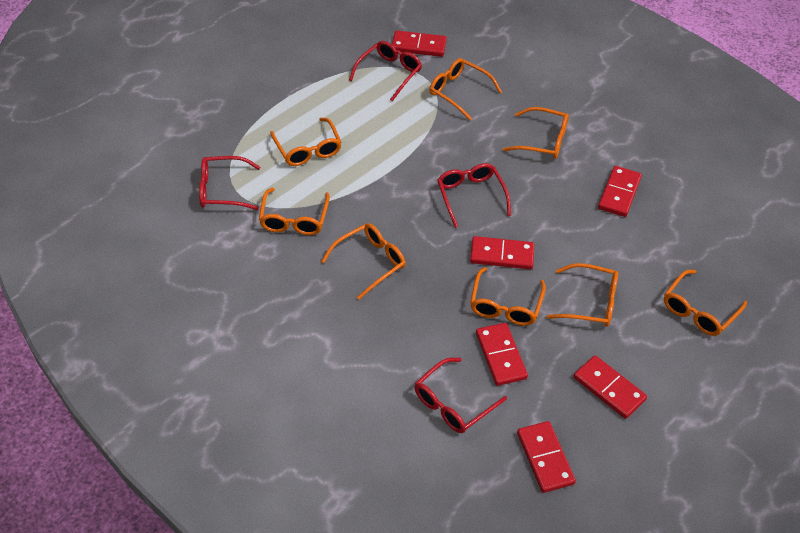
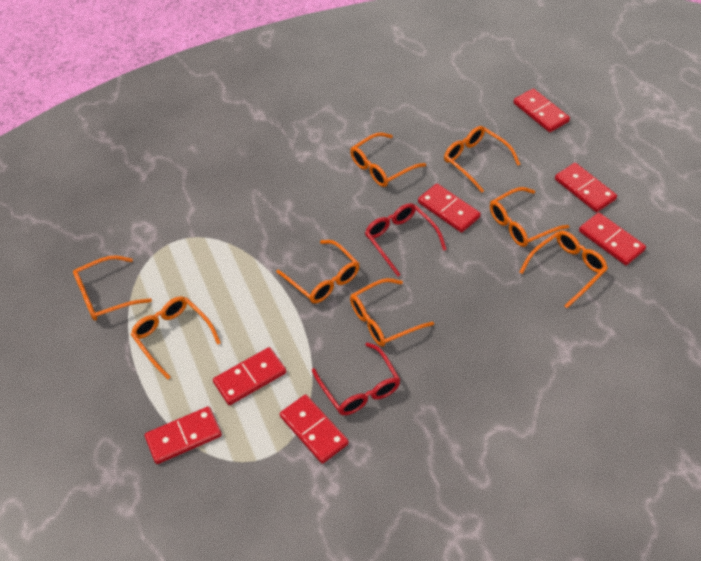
red domino: [392,31,447,57] [470,236,534,269] [476,323,528,386] [517,421,576,493] [574,355,647,419] [598,166,642,217] = 6 -> [145,406,222,464] [213,347,286,405] [280,394,349,464] [418,184,481,233] [514,88,570,132] [555,163,617,212] [579,212,646,265] = 7
red glasses: [199,156,260,210] [349,41,422,102] [415,358,507,433] [437,163,511,228] = 4 -> [312,342,401,415] [365,203,447,276] = 2

